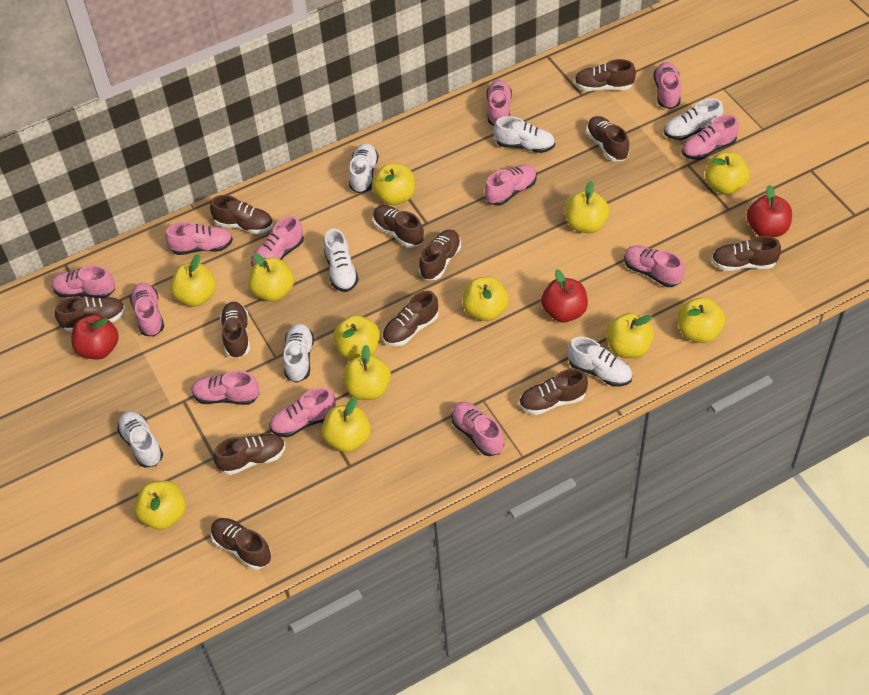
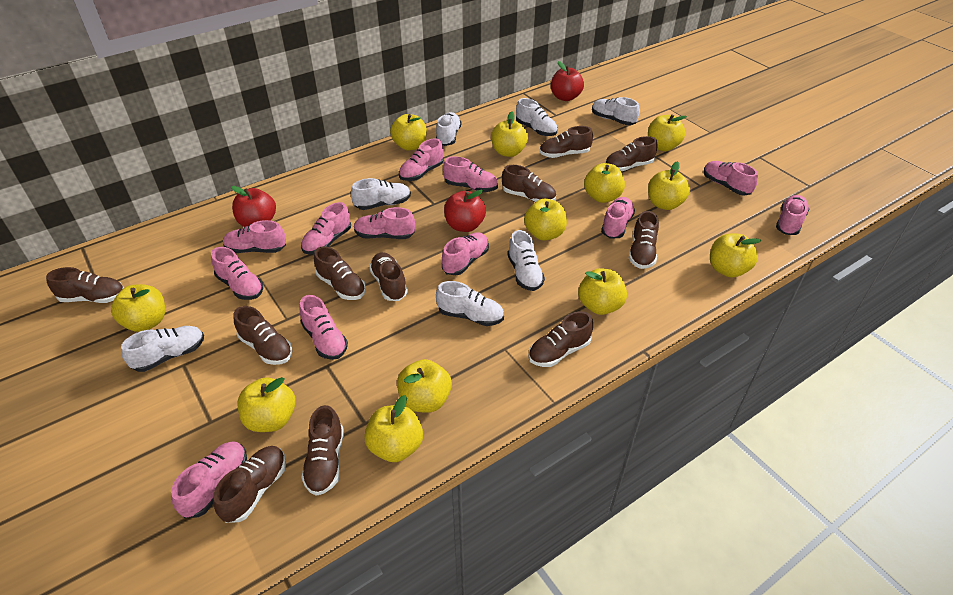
brown shoe: [55,297,125,332] [210,195,273,234] [211,518,272,569] [214,434,286,475] [220,302,250,359] [373,205,424,248] [382,291,438,346] [419,230,461,280] [519,369,588,415] [574,59,636,91] [586,116,629,161] [711,236,781,271] = 12 -> [46,267,124,303] [213,446,286,523] [233,306,293,365] [301,405,344,496] [314,246,366,300] [369,252,408,301] [502,165,556,202] [528,311,593,367] [539,126,593,158] [605,136,658,171] [629,211,659,269] = 11

